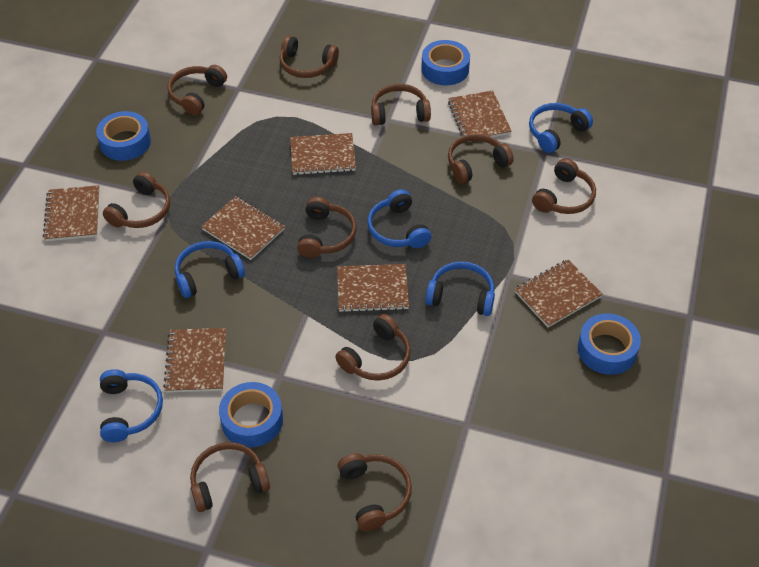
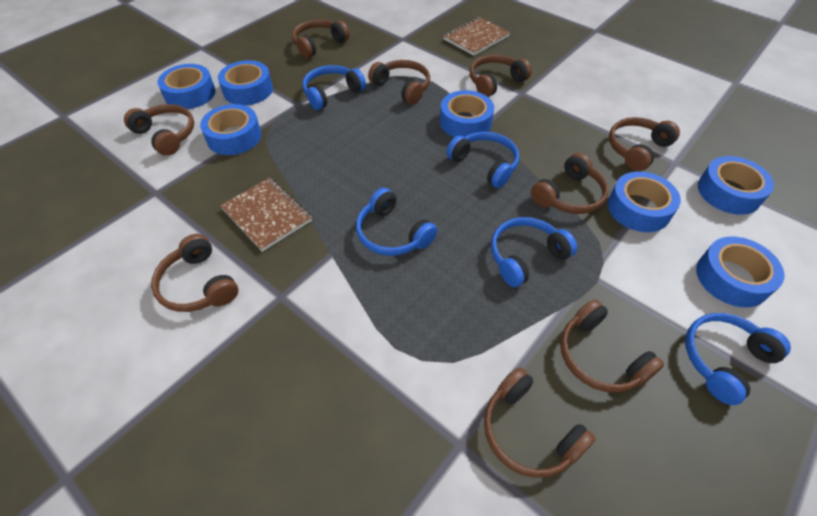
blue tape: [96,111,151,161] [219,382,283,447] [421,40,470,86] [578,313,641,375] = 4 -> [157,64,216,109] [200,104,261,155] [218,60,273,105] [440,90,494,137] [608,171,681,232] [696,236,784,307] [698,156,774,215] = 7
brown headphones: [103,171,170,228] [167,65,227,115] [190,442,270,512] [280,35,339,78] [297,197,356,258] [336,314,411,381] [338,453,412,531] [371,84,431,126] [448,134,514,184] [532,158,596,214] = 10 -> [124,104,194,156] [151,234,238,312] [292,19,349,58] [368,60,430,104] [470,55,532,97] [484,368,595,478] [531,153,609,214] [560,299,664,393] [609,117,680,171] = 9
brown notebook: [43,185,100,241] [163,328,226,393] [201,196,285,260] [290,133,356,175] [337,264,409,312] [448,90,512,142] [515,259,603,327] = 7 -> [220,178,312,252] [444,17,510,56] = 2

